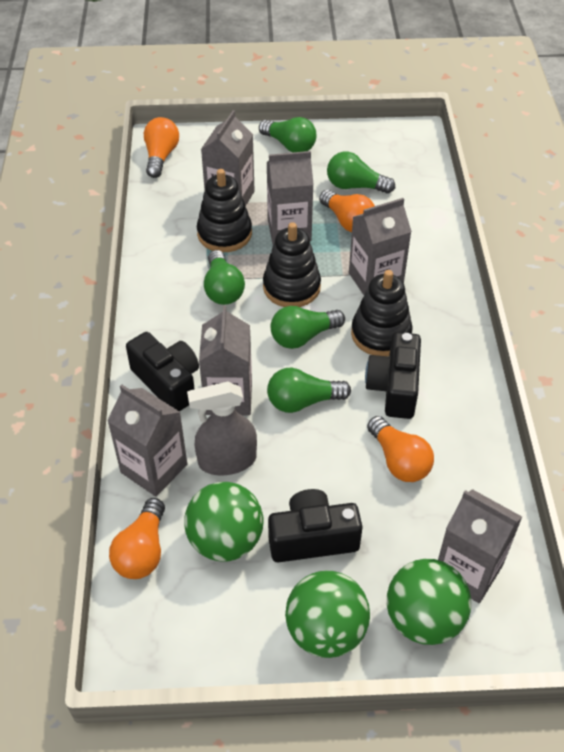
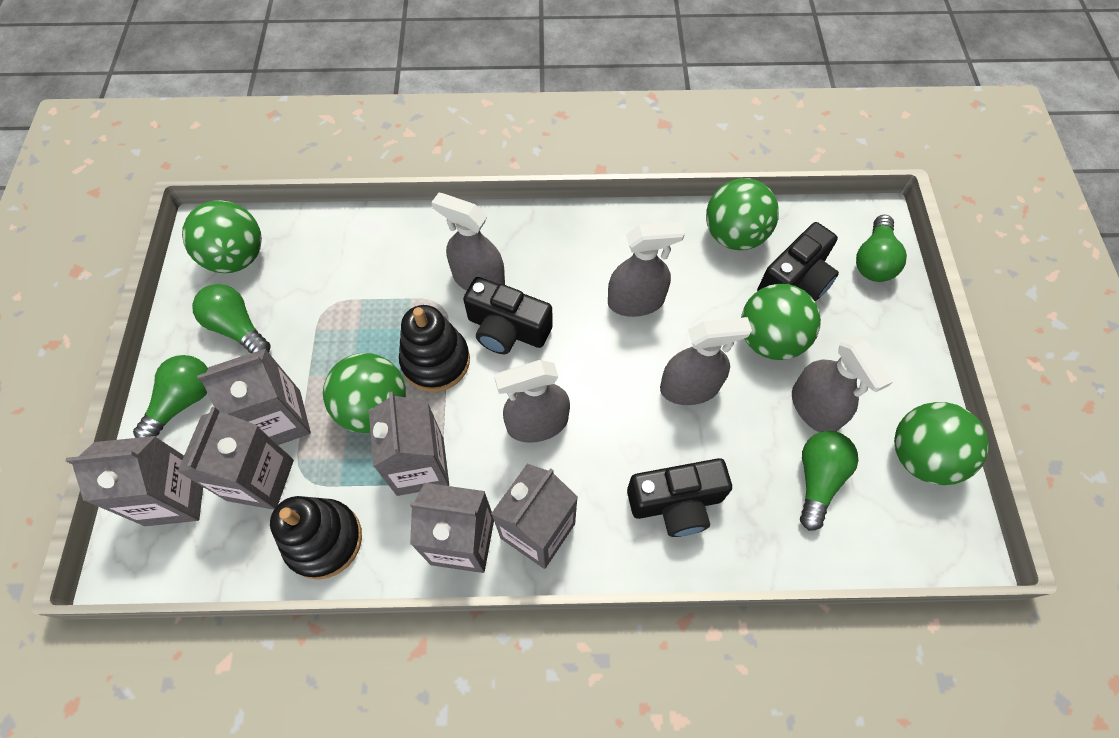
black stacking toy: [197,169,252,252] [263,222,321,307] [351,270,413,356] = 3 -> [270,496,362,580] [399,305,470,392] = 2
green ball: [184,482,264,561] [285,570,370,658] [387,559,471,645] = 3 -> [182,200,262,273] [323,353,406,433] [706,178,779,250] [741,284,821,360] [894,402,989,485] = 5
green light bulb: [204,250,245,305] [259,117,317,153] [267,368,351,413] [271,306,345,349] [327,152,395,194] = 5 -> [133,355,208,438] [192,284,271,353] [800,431,858,531] [856,215,907,282] = 4
grey spray bottle: [187,382,257,475] = 1 -> [431,193,505,291] [494,360,570,443] [608,222,685,317] [660,317,752,405] [792,336,893,432] = 5
orange light bulb: [109,498,165,579] [144,117,179,178] [319,190,375,233] [367,416,434,482] = 4 -> none = 0

